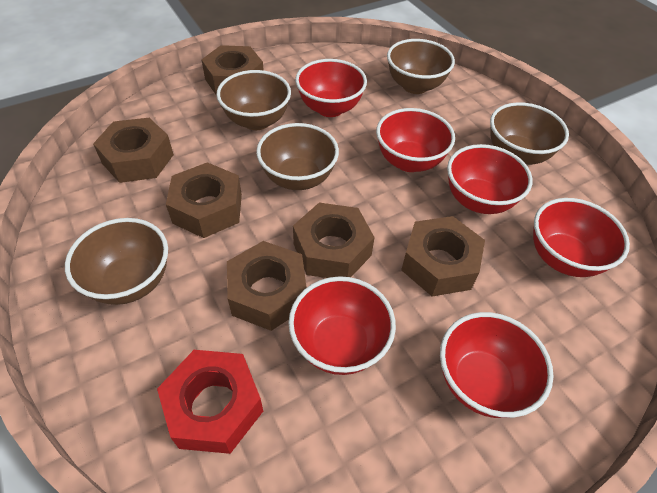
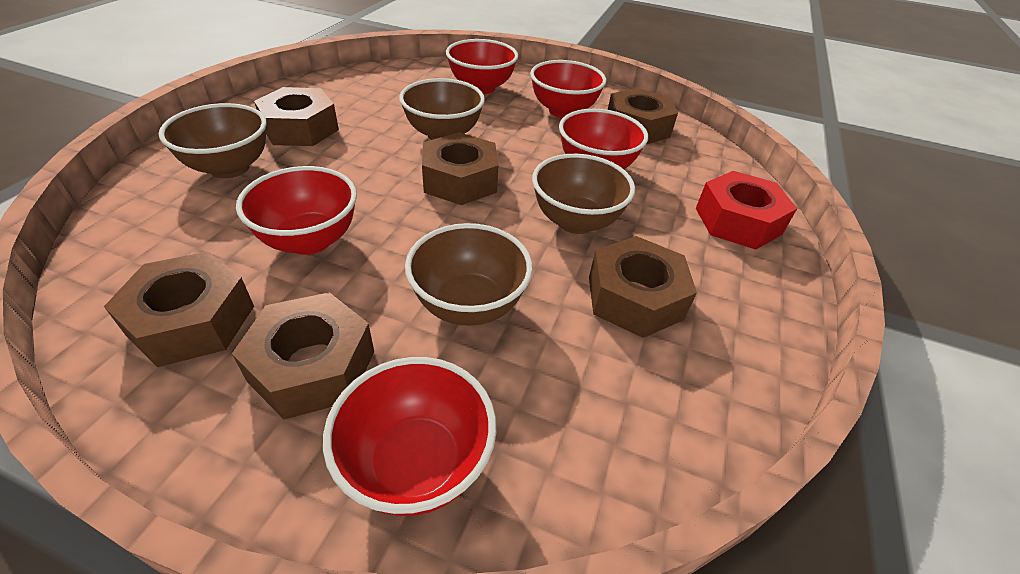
brown bowl: [65,218,168,305] [216,70,291,130] [256,123,339,190] [387,39,455,94] [490,102,569,165] = 5 -> [159,103,267,178] [399,78,485,140] [405,223,533,326] [532,154,635,234] = 4
red bowl: [289,276,396,375] [295,59,367,117] [376,108,455,172] [440,312,554,418] [447,144,533,214] [533,198,630,277] = 6 -> [236,166,357,255] [323,357,496,516] [446,39,518,94] [530,60,606,118] [559,109,648,169] = 5

